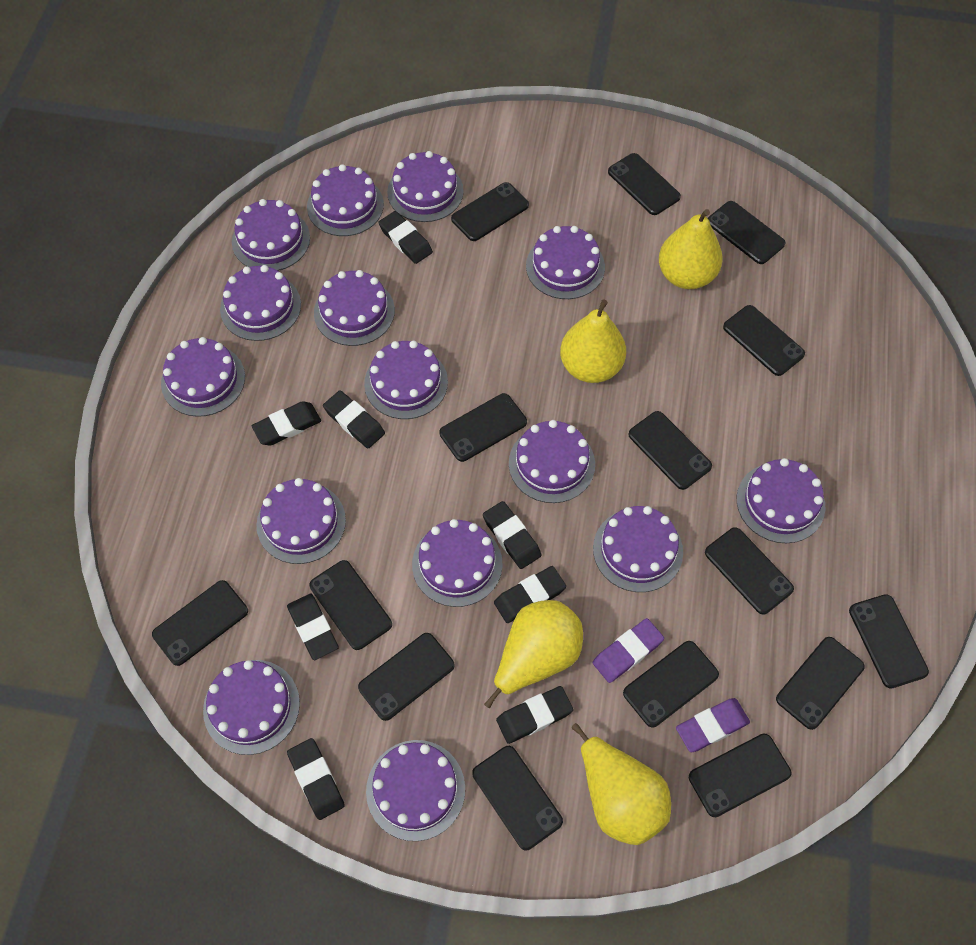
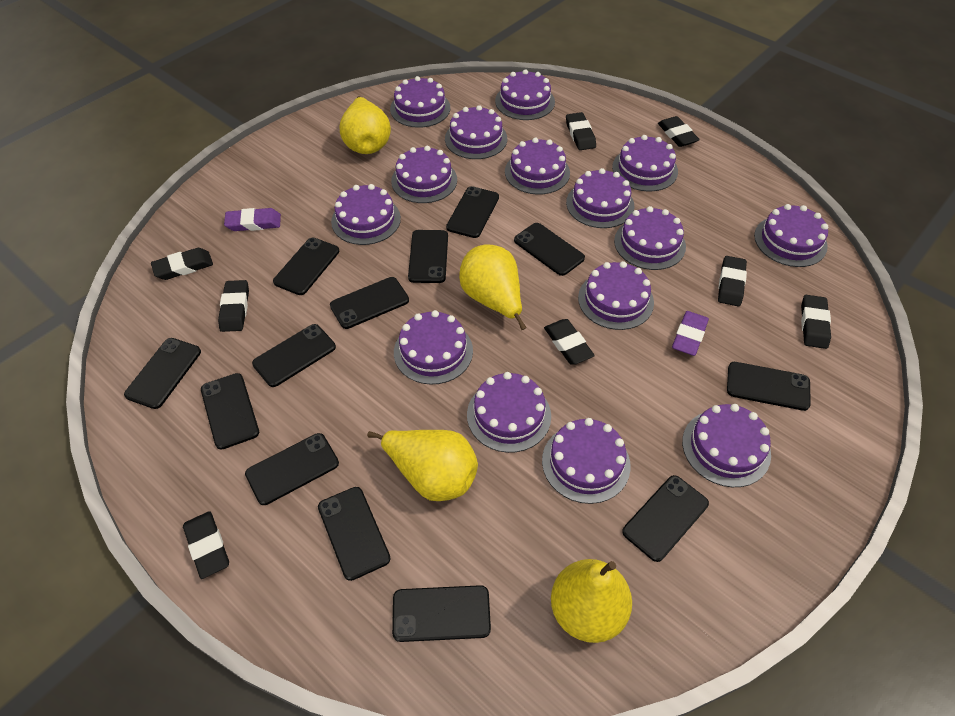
black phone: [152,580,248,666] [309,560,392,650] [358,633,455,721] [439,393,527,462] [451,182,529,241] [472,746,563,850] [608,153,681,215] [623,641,719,728] [629,411,712,490] [689,733,791,817] [705,527,794,615] [708,201,786,264] [723,305,805,376] [776,637,865,730] [849,594,929,689] = 15 -> [124,338,201,409] [201,373,259,450] [245,433,339,505] [252,324,336,387] [273,238,339,295] [318,487,391,581] [330,277,409,329] [392,585,491,642] [408,230,448,283] [446,186,499,238] [514,223,585,276] [622,475,709,562] [727,362,811,411] = 13

